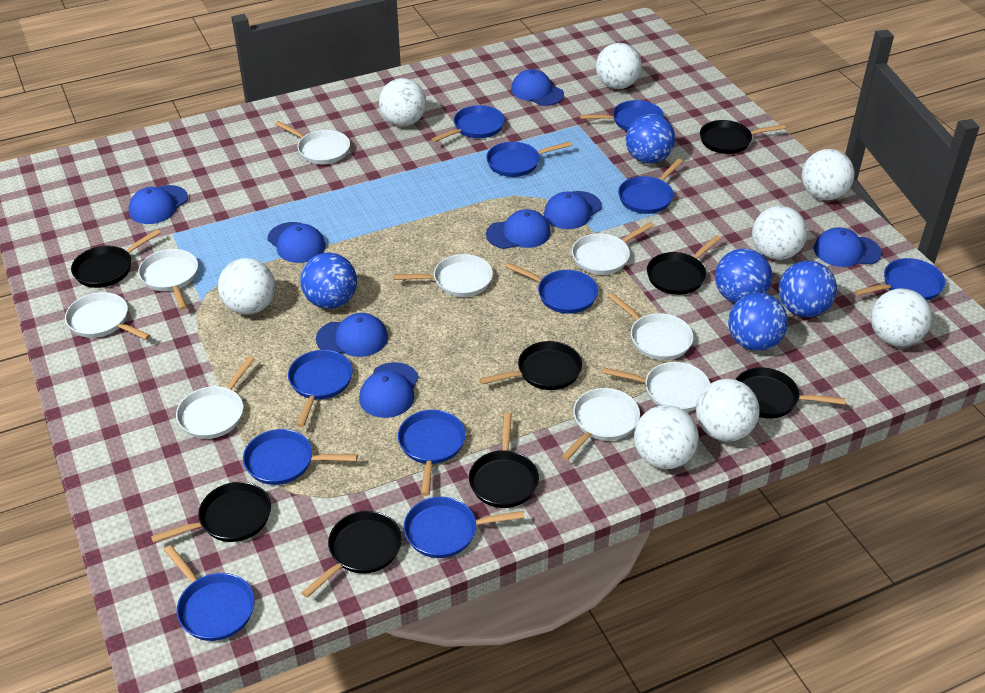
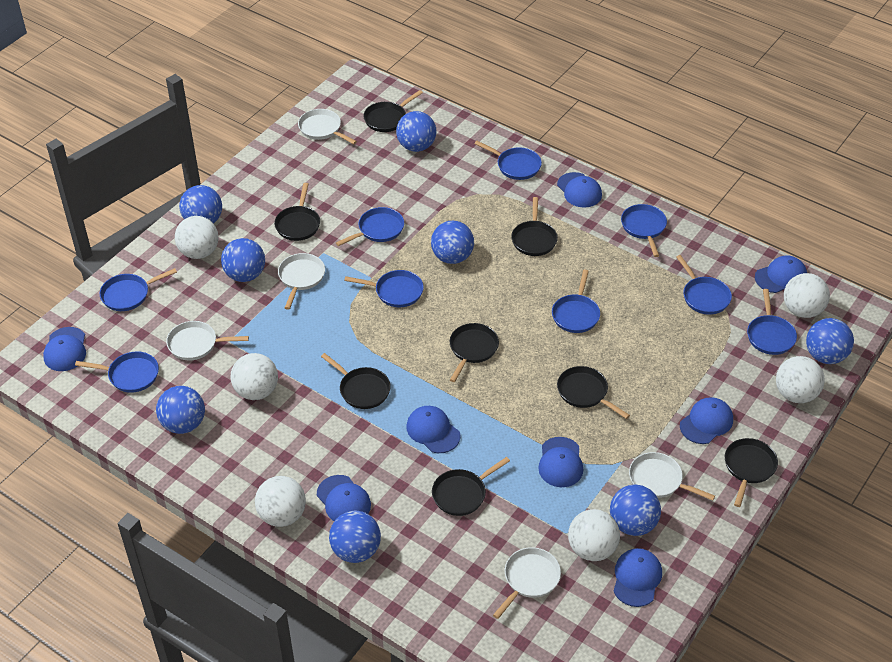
blue ball: [300,253,357,309] [626,114,675,164] [715,248,772,303] [728,293,788,351] [778,261,837,317] = 5 -> [156,386,205,434] [179,185,222,224] [221,238,265,282] [329,511,381,563] [396,111,436,152] [431,221,474,264] [610,485,661,536] [806,318,854,364] = 8
blue pan: [164,545,255,641] [243,429,358,485] [288,350,353,427] [398,410,466,496] [404,497,525,558] [432,105,505,142] [486,141,572,177] [505,262,598,314] [580,100,664,131] [618,159,683,214] [855,258,945,301] = 11 -> [75,351,159,393] [100,268,177,311] [336,207,404,246] [344,270,424,307] [474,141,542,180] [552,270,600,333] [621,204,667,257] [676,255,732,315] [747,289,797,355] = 9
white ball: [218,258,275,315] [379,78,426,126] [596,43,642,89] [634,405,699,469] [696,379,760,442] [752,206,807,260] [802,149,855,200] [871,288,932,346] = 8 -> [175,216,219,259] [231,353,278,400] [255,476,306,527] [568,509,620,561] [776,356,824,403] [784,273,830,318] = 6
white pan: [65,292,151,340] [138,249,198,310] [176,356,255,439] [275,121,350,164] [394,254,493,297] [561,388,640,461] [572,222,654,275] [603,362,710,412] [608,293,694,360] = 9 -> [166,321,249,361] [278,253,325,310] [298,109,357,144] [493,547,561,619] [629,452,715,501] = 5

